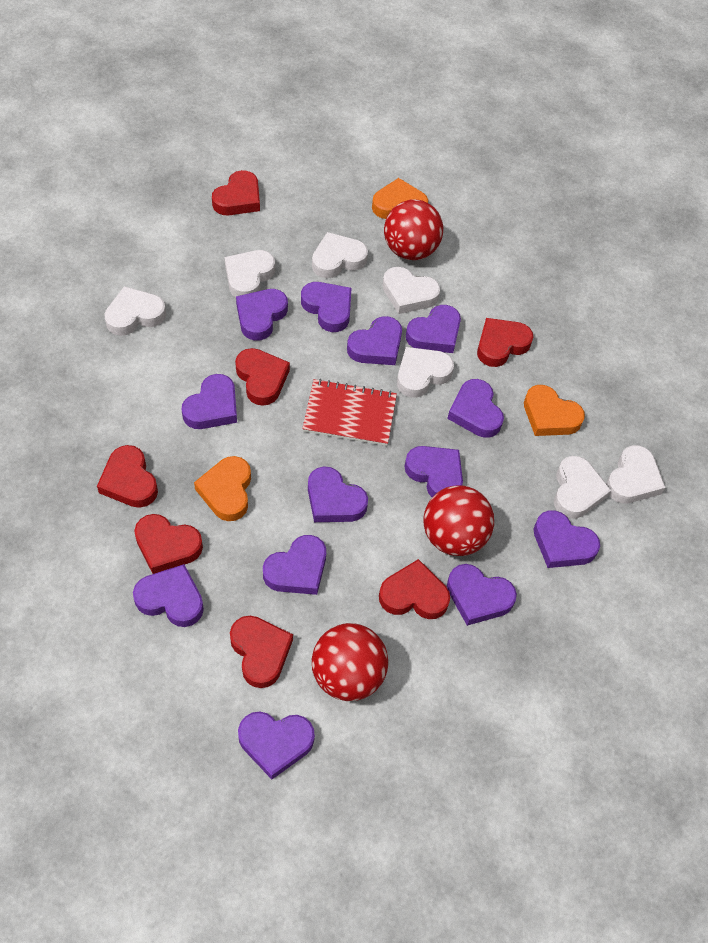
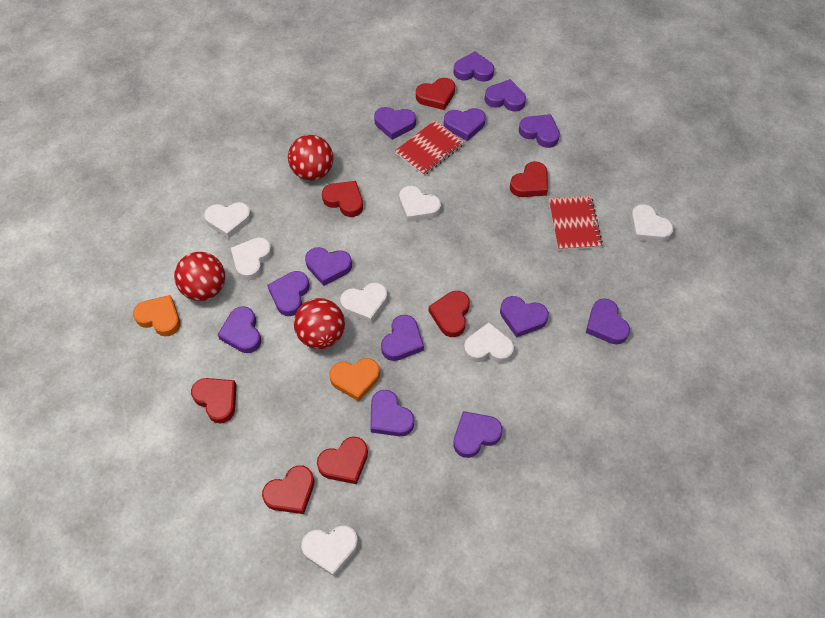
orange heart: [194,456,251,521] [372,178,428,219] [524,385,585,436] = 3 -> [133,295,180,337] [329,358,380,401] = 2
red notebook: [302,379,397,446] = 1 -> [395,120,464,176] [549,196,603,250] = 2

